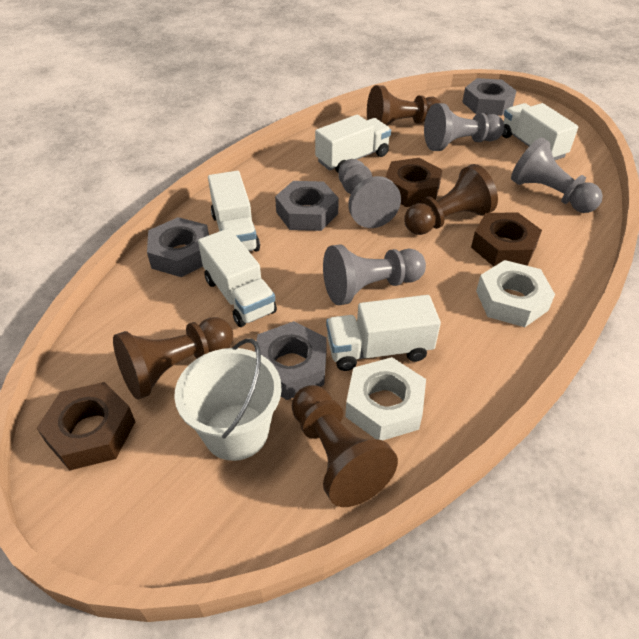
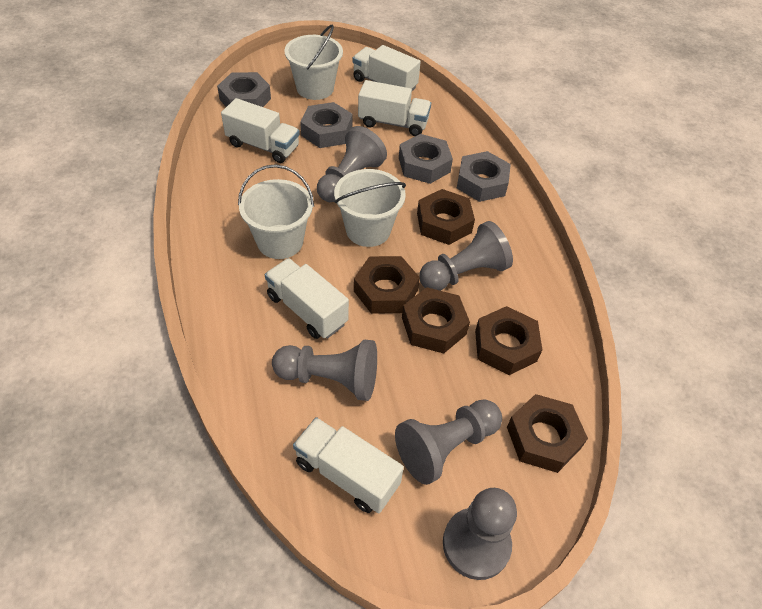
brown nut: [37,382,135,471] [385,158,442,207] [471,212,542,266] = 3 -> [354,256,420,314] [402,287,470,353] [417,189,475,245] [475,306,542,375] [507,394,588,473] = 5
brown pawn: [113,317,233,400] [292,385,398,507] [367,85,442,126] [404,164,498,235] = 4 -> none = 0
grey pawn: [323,245,426,305] [338,159,401,228] [424,103,504,151] [511,138,603,213] = 4 -> [272,340,377,401] [317,126,387,202] [395,400,502,485] [420,221,513,291] [443,488,517,580] = 5
white bucket: [174,338,282,461] = 1 -> [238,164,314,259] [285,25,343,100] [334,169,406,247] = 3
white nut: [345,357,426,440] [476,260,555,327] = 2 -> none = 0

